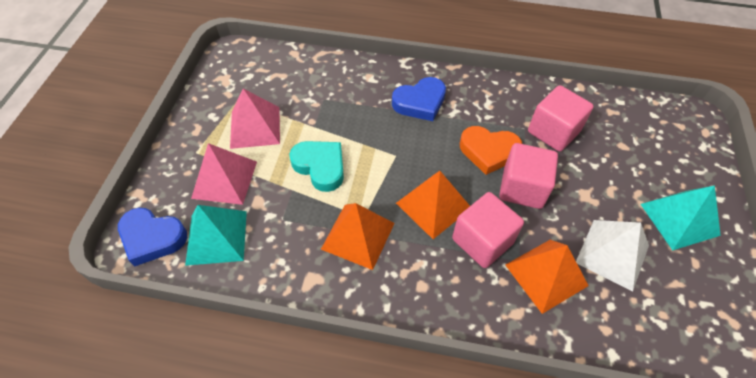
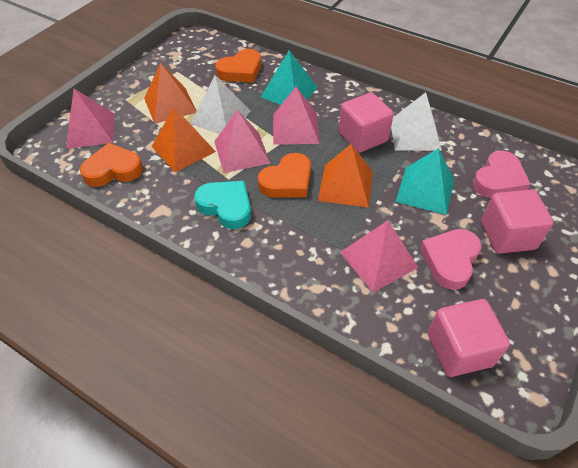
blue heart: [118,208,187,266] [392,77,446,121] = 2 -> none = 0
orange heart: [460,126,522,175] = 1 -> [80,143,143,187] [216,49,261,83] [258,153,311,198] = 3
pink heart: none = 0 -> [420,229,482,290] [473,151,531,198] = 2
pink pyramid: [191,143,257,205] [230,89,280,149] = 2 -> [66,89,114,149] [214,110,271,173] [273,87,320,145] [340,220,418,293] = 4
white pyramid: [576,220,649,291] = 1 -> [190,75,250,134] [391,92,442,151] = 2

